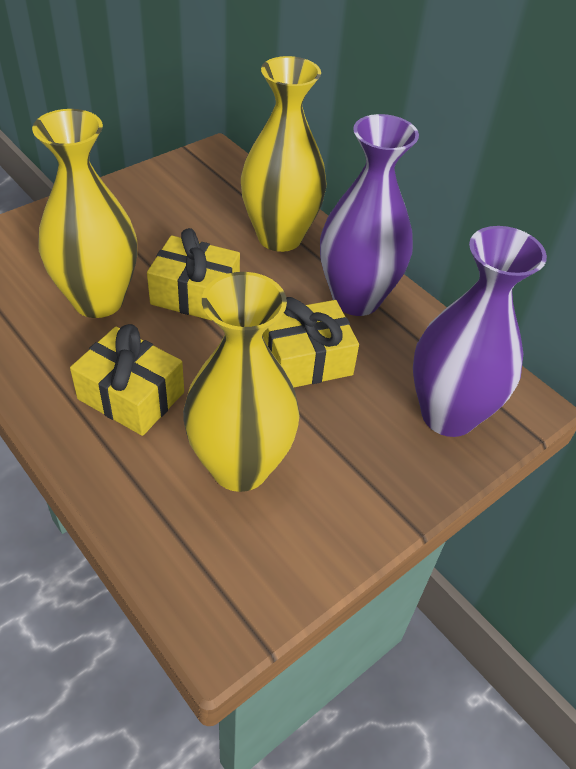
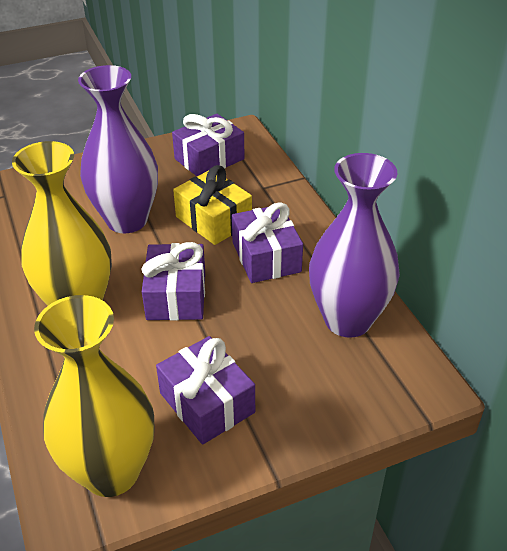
purple gift: none = 0 -> [141,242,205,321] [156,336,255,445] [172,114,245,176] [232,202,303,283] = 4
yellow gift: [70,324,184,436] [147,228,240,321] [262,297,359,387] = 3 -> [173,165,252,245] = 1
yellow vase: [32,109,137,318] [183,272,300,492] [241,56,327,252] = 3 -> [12,141,112,306] [34,295,154,497] = 2

